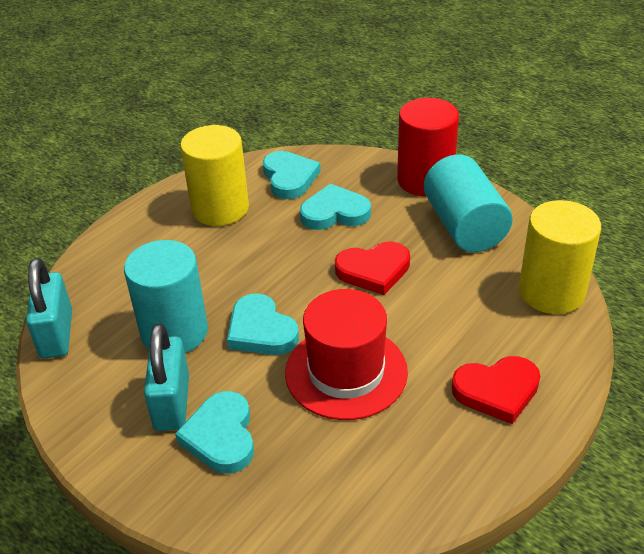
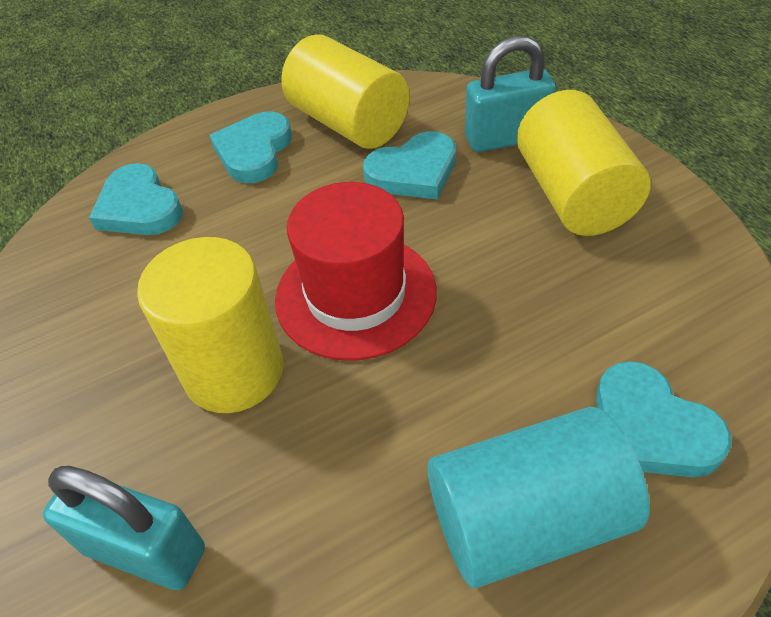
red cylinder: [397,98,459,197] = 1 -> none = 0
red heart: [335,242,410,295] [451,356,540,424] = 2 -> none = 0
turquoise cylinder: [124,240,208,353] [424,155,513,252] = 2 -> [428,407,650,588] = 1
yellow cylinder: [180,125,249,226] [519,200,601,314] = 2 -> [137,237,284,413] [281,34,410,149] [517,90,651,236] = 3

